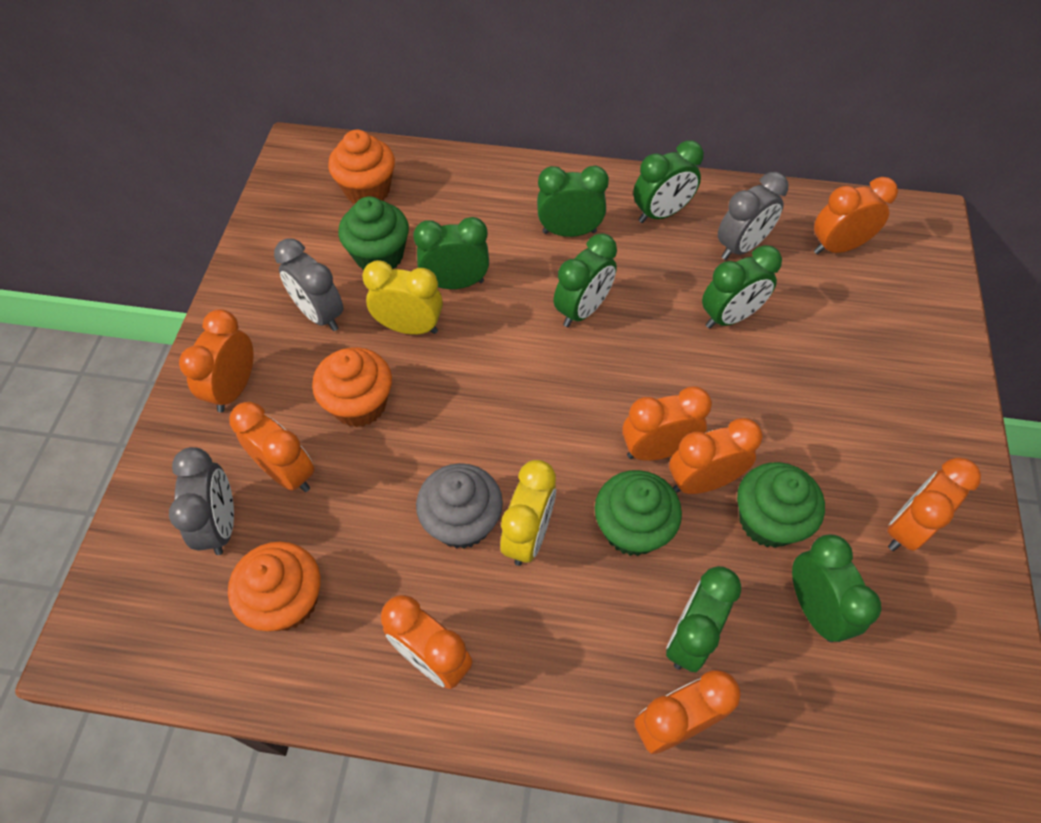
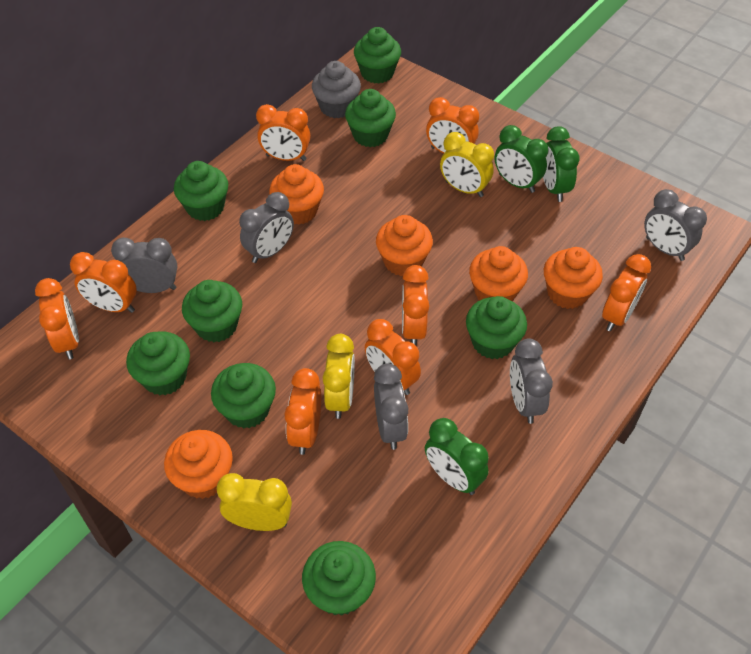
green clock: [413,217,489,289] [537,166,609,237] [554,233,617,327] [633,140,704,223] [666,566,741,672] [702,245,782,329] [792,534,881,642] = 7 -> [425,418,489,495] [495,125,548,193] [543,126,580,202] = 3
green cupcake: [338,196,409,271] [595,470,682,556] [737,462,825,548] = 3 -> [126,332,190,395] [174,161,228,221] [182,280,242,342] [211,363,276,429] [302,541,376,616] [345,89,396,147] [354,27,401,84] [466,296,527,359] = 8
grey clock: [169,447,234,555] [274,238,343,331] [718,172,788,260] = 3 -> [111,238,177,293] [239,192,294,263] [374,364,408,450] [510,339,553,424] [644,189,707,261] = 5
orange cupcake: [228,542,320,631] [312,347,392,427] [328,130,395,203] = 3 -> [164,430,233,499] [269,164,324,225] [376,215,433,276] [469,246,528,302] [544,247,603,309] = 5
yellow clock: [362,260,443,335] [500,460,556,566] = 2 -> [217,473,292,531] [323,334,355,419] [440,132,494,197] = 3

